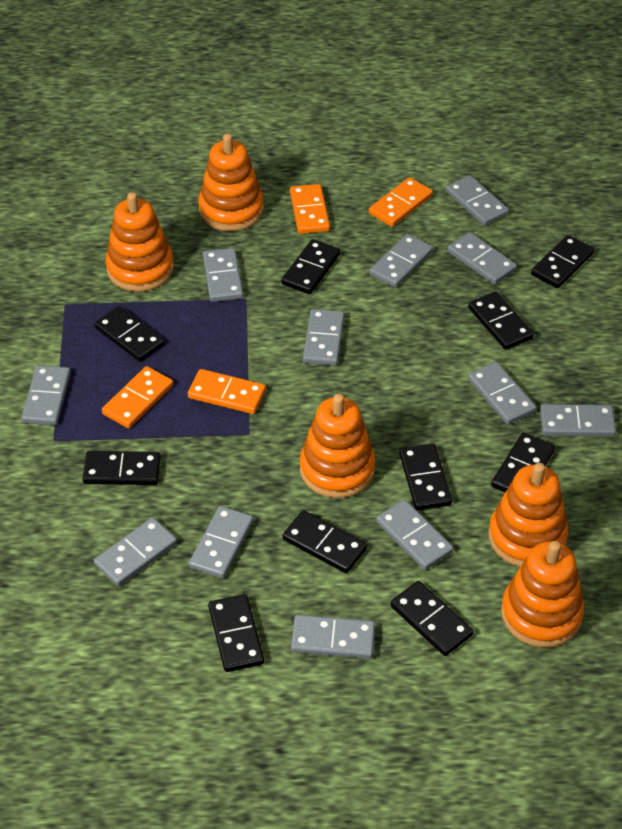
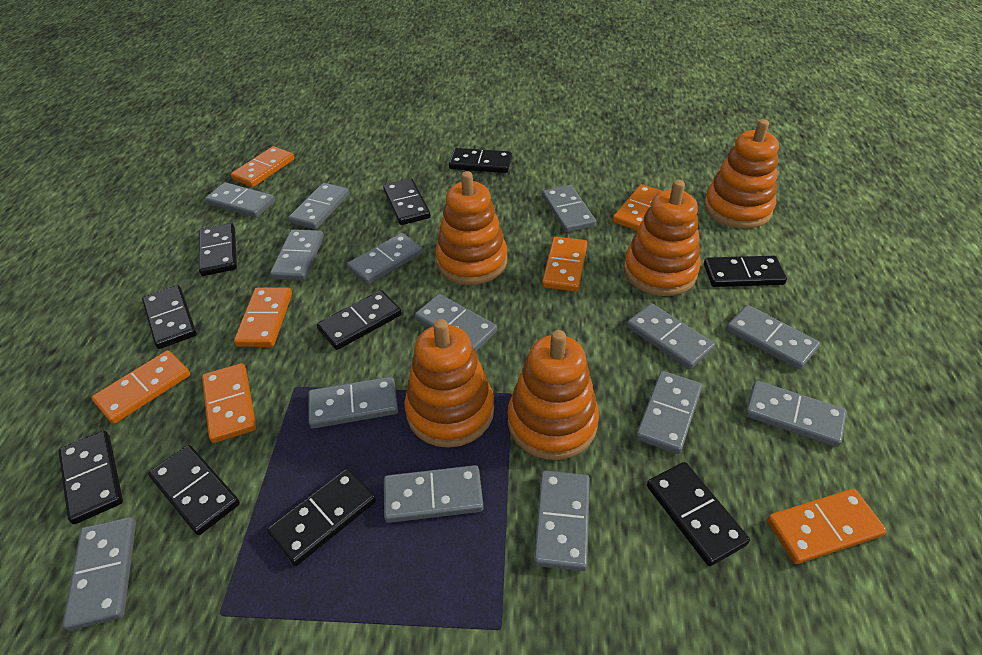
grey domino: [21,365,71,425] [94,517,177,586] [189,506,254,578] [203,248,243,302] [291,615,375,659] [303,309,345,366] [369,234,433,288] [376,499,454,570] [445,175,509,226] [447,232,517,285] [468,362,537,425] [540,404,616,437] = 12 -> [62,517,136,631] [205,182,275,218] [270,229,324,281] [288,183,350,229] [308,377,398,429] [347,233,423,285] [384,465,484,523] [415,294,497,352] [534,471,590,571] [543,185,596,233] [627,303,715,369] [636,371,702,454] [726,305,820,370] [745,381,847,447] = 14
orange domino: [102,366,173,429] [188,369,266,414] [290,184,330,234] [369,177,433,227] = 4 -> [91,350,190,424] [202,363,256,443] [231,146,295,187] [234,287,292,347] [542,237,587,292] [613,184,662,231] [767,489,887,564] = 7

